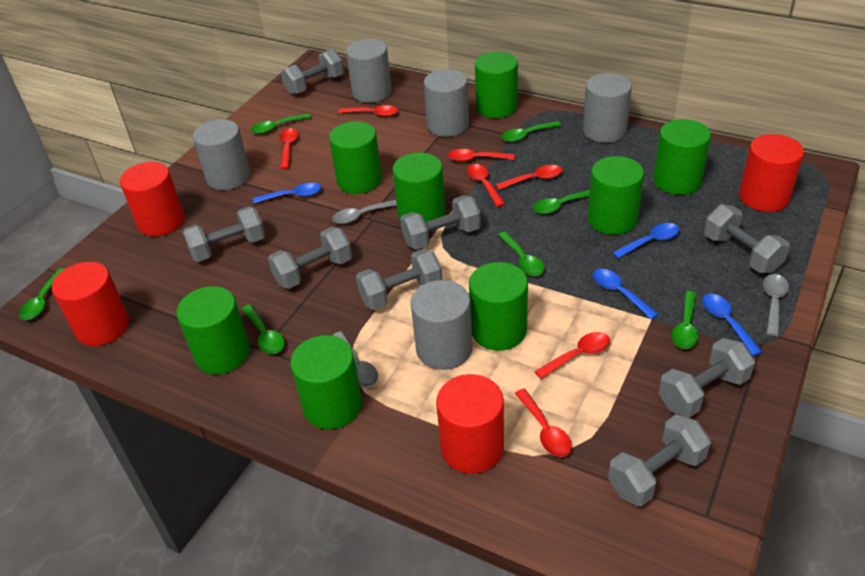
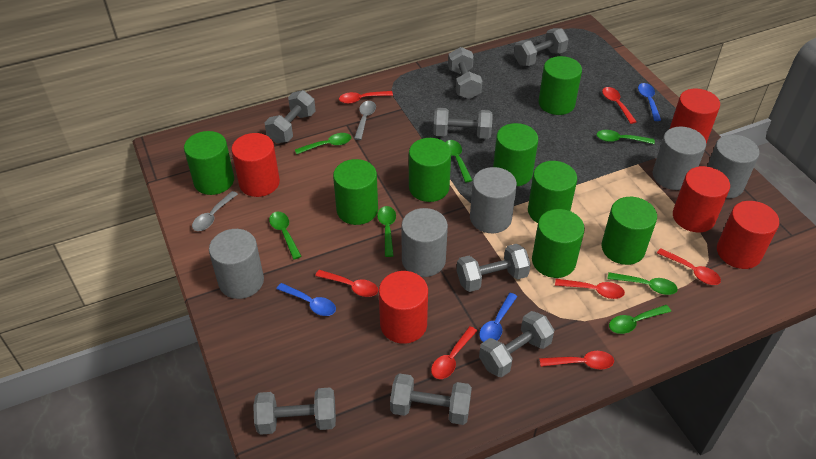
blue spoon: [253,183,321,203] [592,269,659,320] [612,223,680,259] [702,294,762,356] = 4 -> [276,283,336,316] [479,293,518,342] [638,83,661,121] = 3
grey spoon: [332,200,397,224] [332,331,378,387] [763,274,789,337] = 3 -> [192,191,238,231] [354,101,376,140] = 2
red cylinder: [52,262,129,346] [120,162,184,236] [436,374,504,474] [739,134,804,212] = 4 -> [231,133,280,197] [379,271,428,344] [670,89,720,143] [673,166,730,232] [717,201,779,269] = 5

